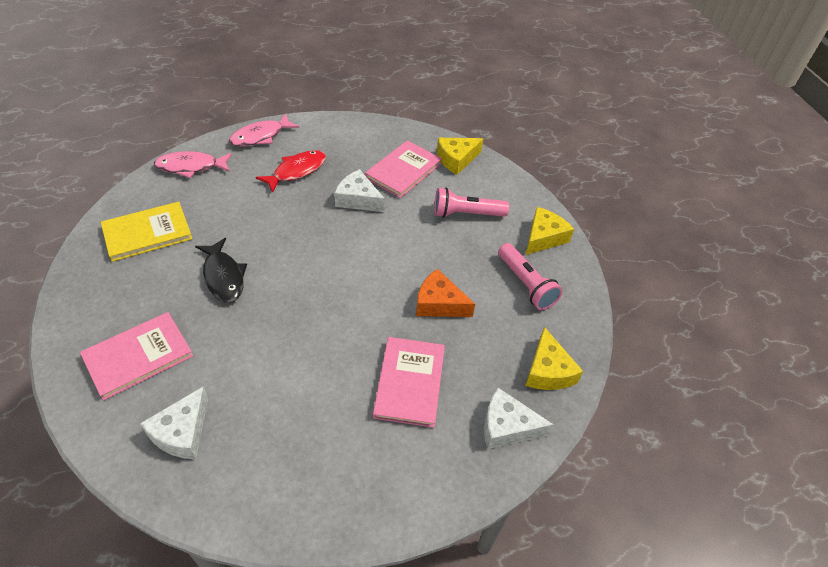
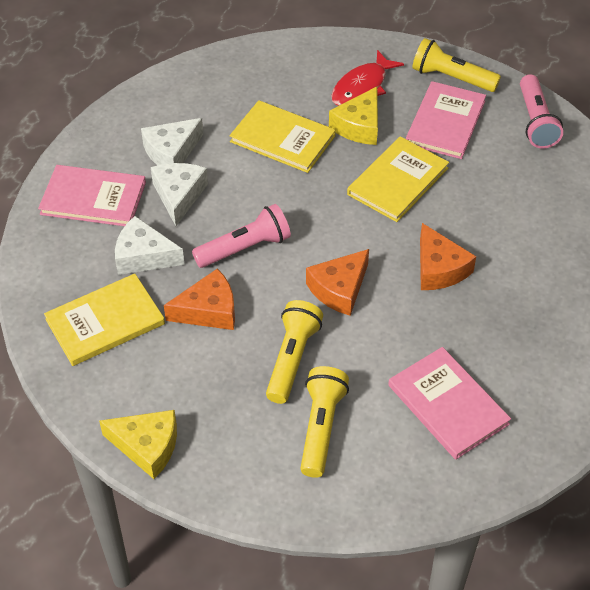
black fish: [195,238,247,303] = 1 -> none = 0
orange cheese: [416,269,475,317] = 1 -> [164,269,235,330] [306,249,369,316] [420,223,476,290] = 3
pink fish: [154,151,232,178] [229,114,299,147] = 2 -> none = 0
yellow book: [101,202,192,262] = 1 -> [44,273,165,366] [230,100,336,173] [347,136,449,222] = 3
yellow cheese: [437,138,483,175] [525,327,583,390] [526,207,574,255] = 3 -> [99,410,177,479] [329,86,378,145] = 2
yellow flashlight: none = 0 -> [266,300,323,404] [300,366,349,478] [412,38,501,92] = 3

